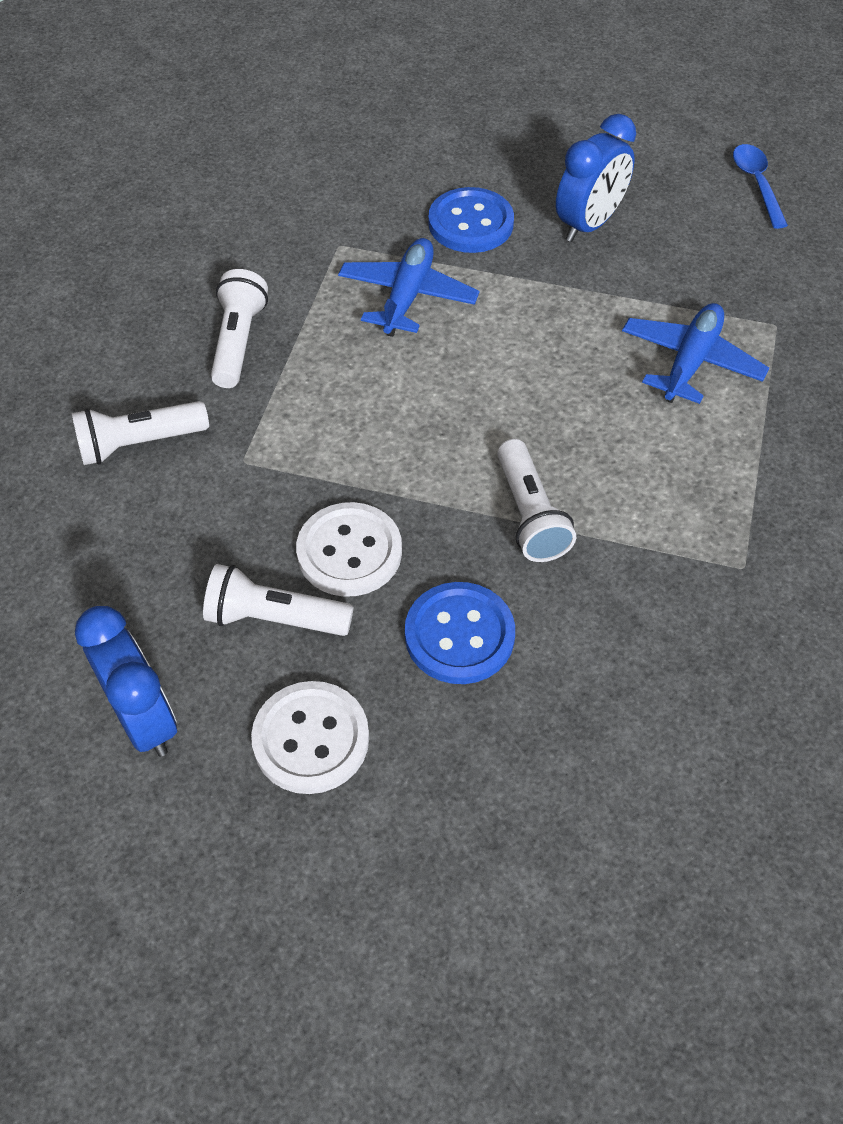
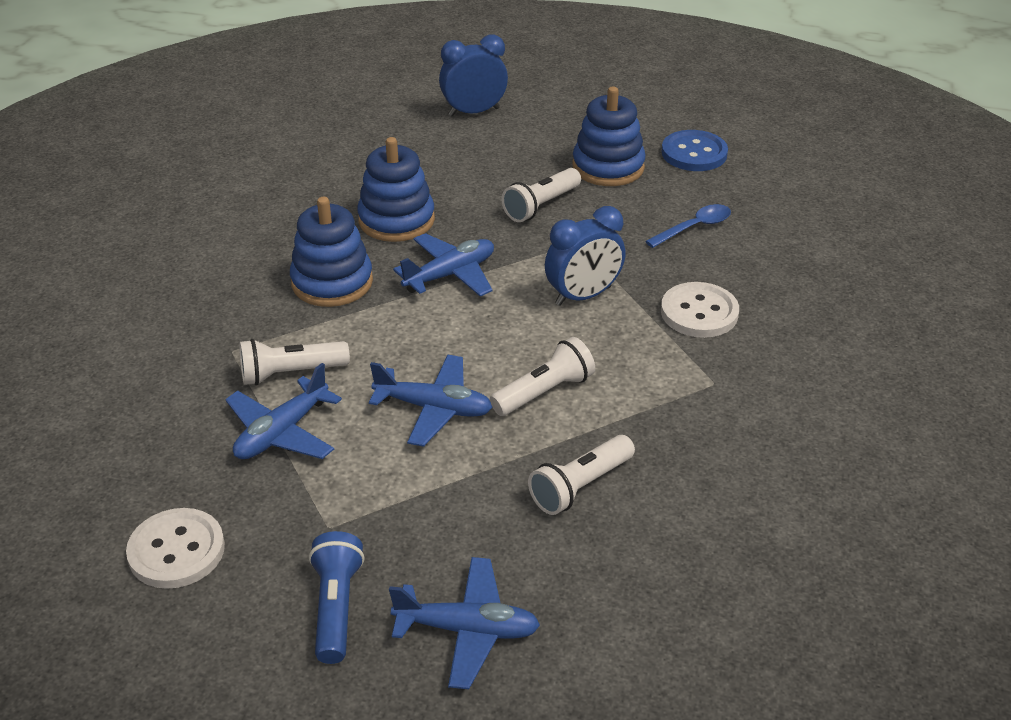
blue button: [405,582,515,684] [428,187,514,253] = 2 -> [661,130,728,171] = 1
blue flashlight: none = 0 -> [309,531,365,664] = 1
blue plane: [338,238,480,337] [622,303,769,404] = 2 -> [225,363,342,459] [369,354,492,447] [389,557,540,689] [393,233,494,297] = 4
blue stacking toy: none = 0 -> [290,197,373,307] [357,137,435,242] [572,87,646,186] = 3

